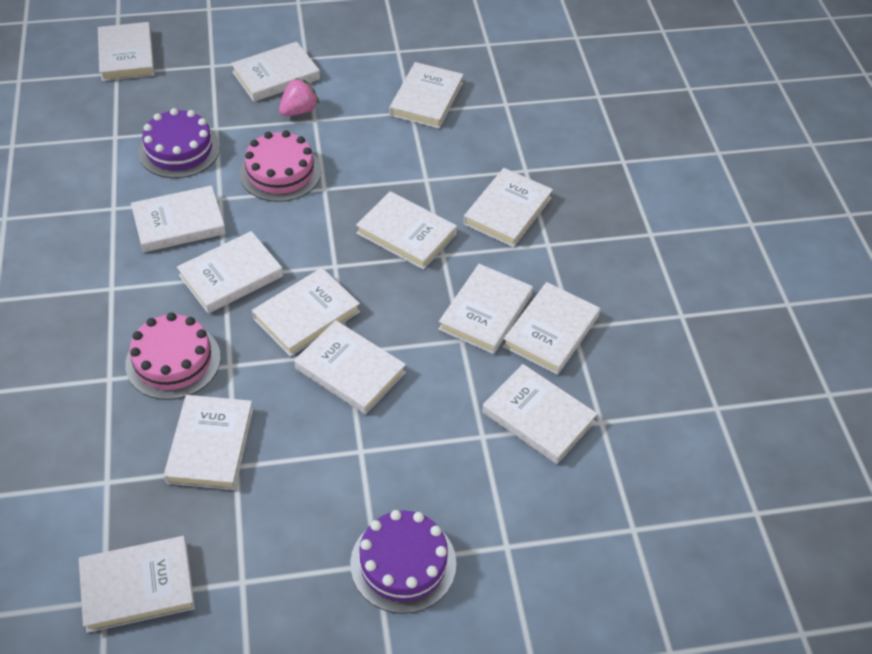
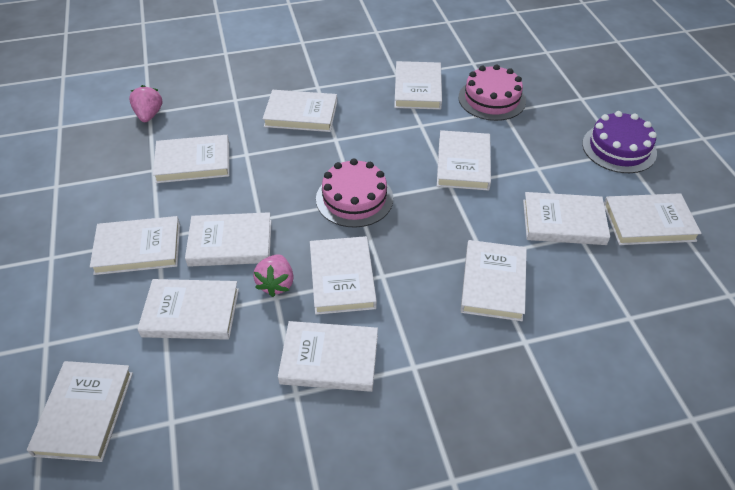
pink strawberry: [279,78,319,116] = 1 -> [129,85,162,122] [253,254,294,297] = 2
purple cake: [138,108,220,178] [350,510,456,614] = 2 -> [582,111,657,173] = 1
white book: [79,536,195,633] [98,22,155,81] [131,185,226,253] [164,395,253,490] [177,231,283,314] [231,42,320,102] [252,268,360,357] [294,320,406,415] [356,191,457,270] [390,62,464,129] [438,264,533,354] [463,168,553,247] [482,364,597,464] [503,282,600,375] = 14 -> [27,361,133,462] [90,216,180,275] [137,279,239,340] [153,135,229,183] [185,212,271,267] [263,90,337,132] [278,321,378,392] [310,236,377,315] [394,61,442,110] [437,130,491,191] [460,240,527,321] [523,192,610,245] [604,193,702,245] = 13

